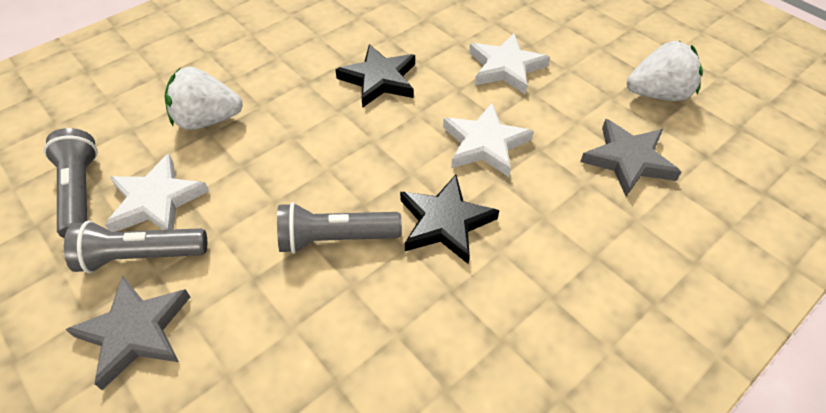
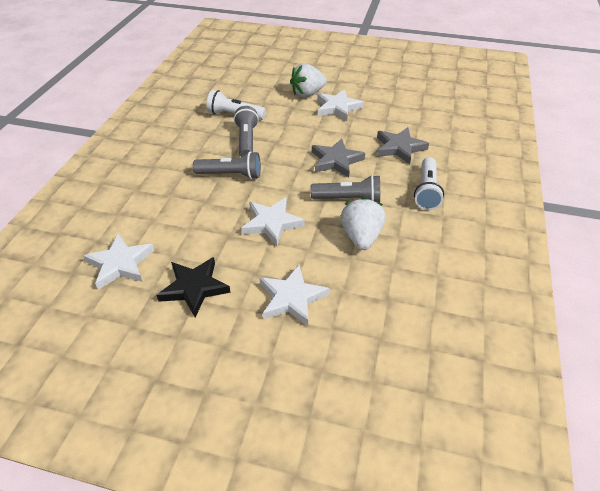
black star: [335,44,415,108] [400,174,499,264] = 2 -> [156,257,231,318] = 1
white flashlight: none = 0 -> [207,90,266,120] [414,157,444,210] = 2
white star: [105,154,209,232] [443,103,534,177] [469,34,550,95] = 3 -> [83,233,154,290] [241,198,305,246] [260,265,330,326] [317,89,364,121] = 4

